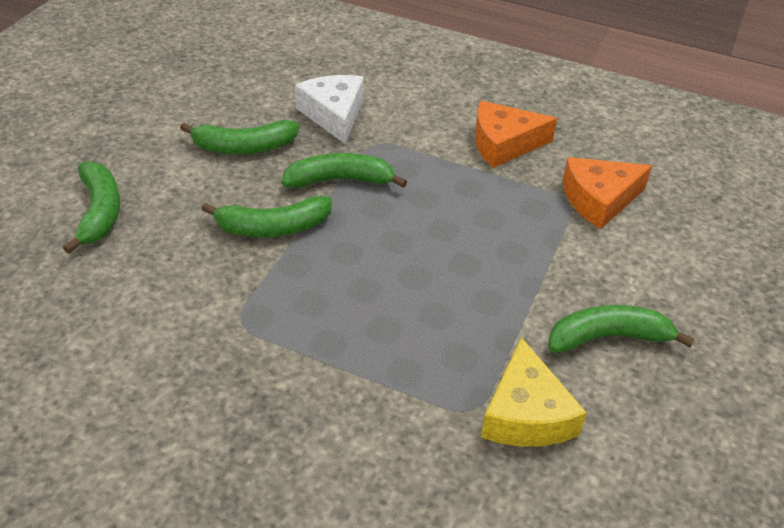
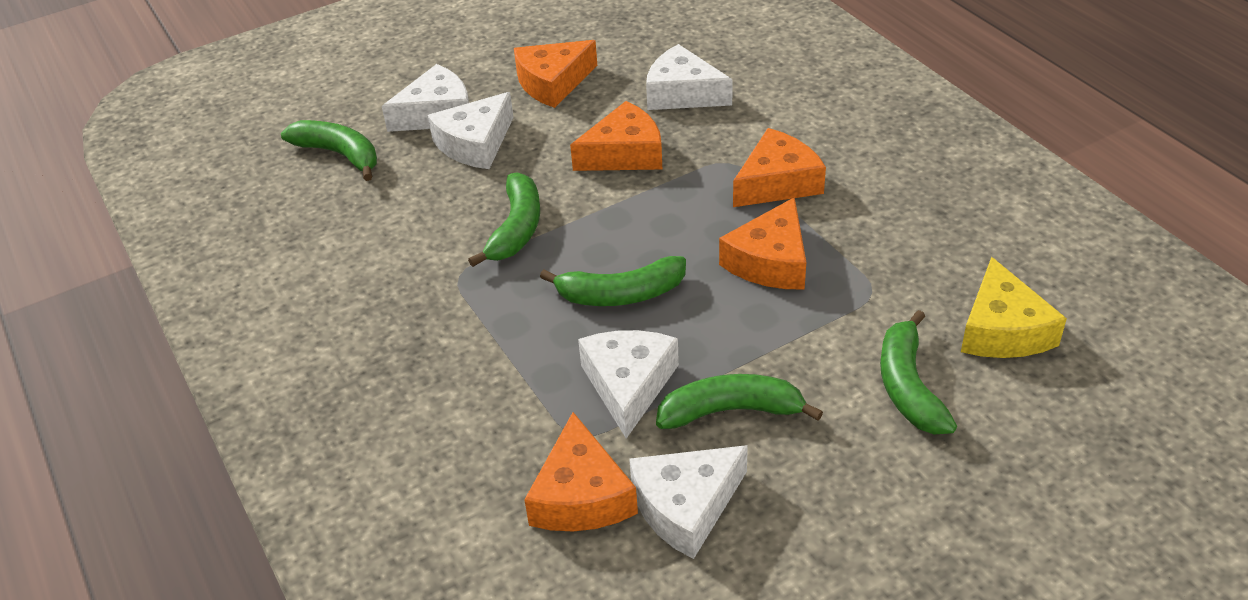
orange cheese: [475,101,557,168] [562,157,652,229] = 2 -> [514,40,597,108] [524,412,638,531] [570,101,662,171] [719,197,806,290] [733,128,826,207] = 5
white cheese: [295,75,364,144] = 1 -> [382,64,469,132] [428,92,514,169] [578,330,679,439] [629,445,748,559] [646,44,733,110] = 5

